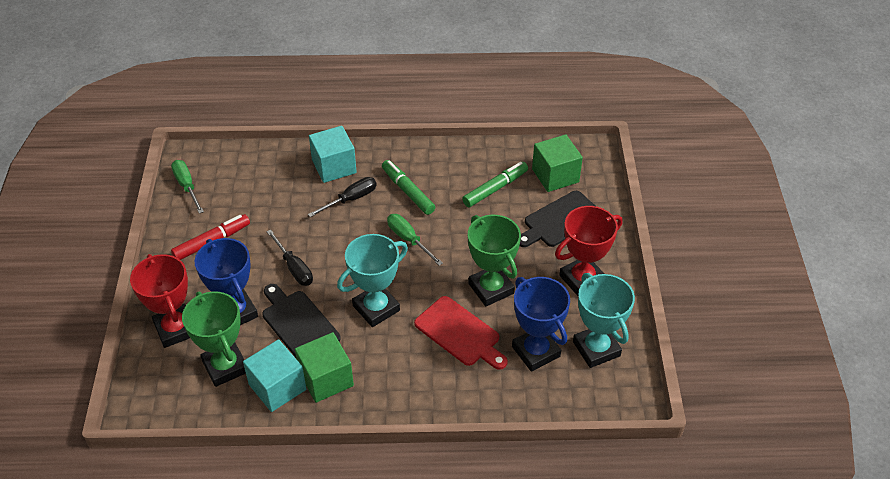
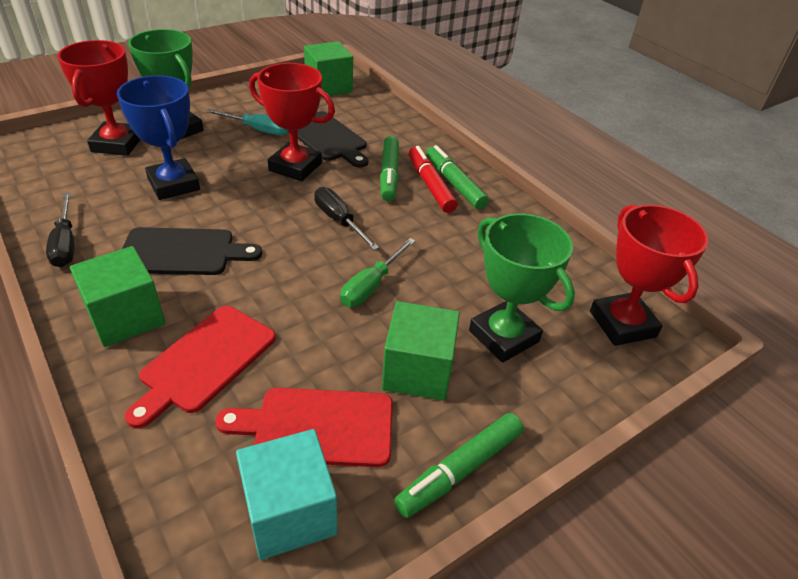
blue trophy: [195,238,258,325] [512,277,570,371] = 2 -> [116,75,200,200] = 1
green cube: [295,332,354,403] [532,134,583,192] = 2 -> [70,246,165,347] [304,41,353,97] [382,301,460,400] = 3
green marker: [382,160,435,215] [462,162,528,207] = 2 -> [380,136,399,201] [394,413,523,518] [426,145,489,209] = 3
green screwdriver: [171,160,204,214] [387,214,443,266] = 2 -> [340,238,416,307] = 1
red cutting board: [414,296,508,370] = 1 -> [125,306,276,428] [215,388,393,467] = 2
red trophy: [130,254,190,348] [555,206,622,296] = 2 -> [57,40,141,156] [249,63,335,181] [590,205,709,346] = 3
turquoise cube: [243,339,306,412] [309,126,357,183] = 2 -> [236,429,337,560] = 1
turquoise screwdriver: none = 0 -> [205,109,289,135] = 1
turquoise trophy: [337,234,408,327] [573,273,635,368] = 2 -> none = 0

